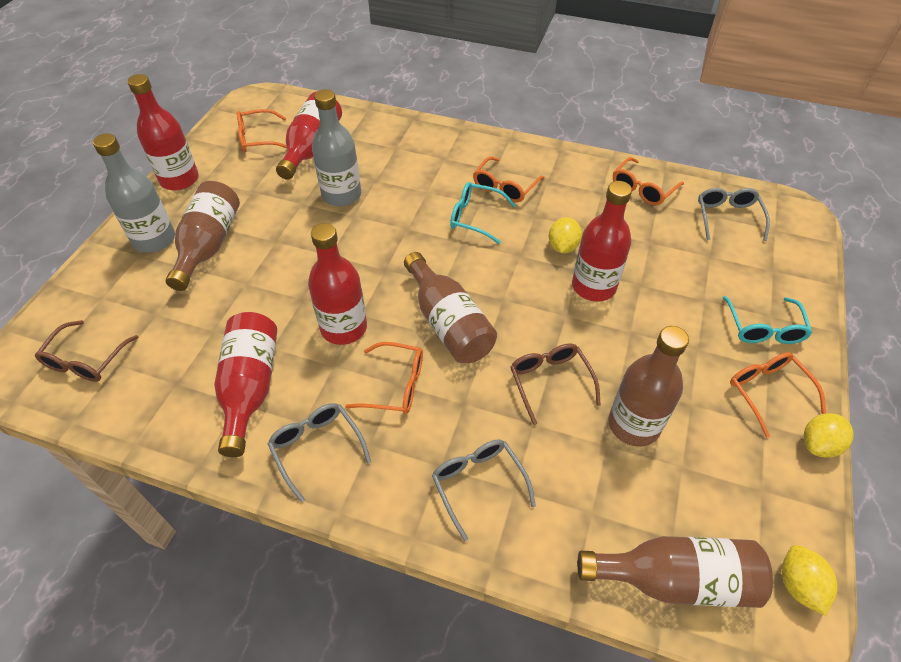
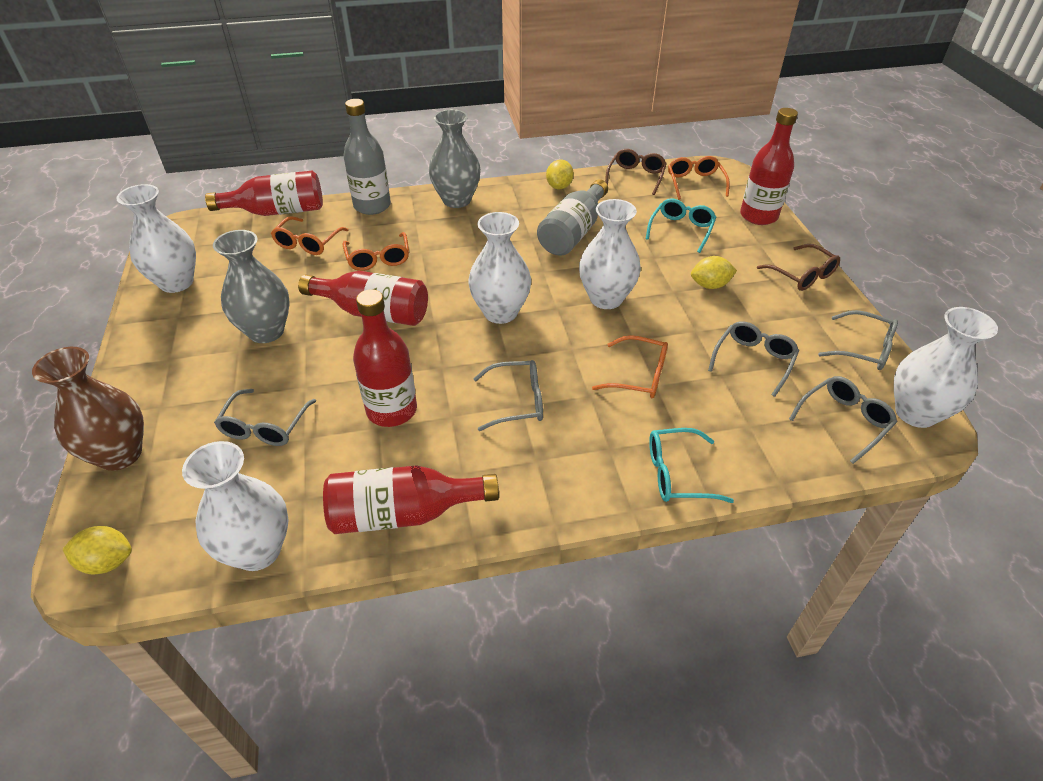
brown bottle: [166,181,240,291] [404,252,497,363] [578,536,773,608] [608,326,689,447] = 4 -> none = 0
brown vase: none = 0 -> [32,347,144,471] = 1
grey glasses: [268,403,371,502] [432,440,536,541] [698,188,770,241] = 3 -> [214,389,316,446] [473,360,543,431] [708,321,799,397] [789,376,897,464] [818,310,898,370] = 5
grey vase: none = 0 -> [213,230,290,343] [429,109,481,208] = 2
orange glasses: [237,109,287,152] [345,342,423,414] [473,156,545,203] [613,157,684,205] [730,352,826,438] = 5 -> [271,216,348,255] [342,232,409,271] [592,335,668,398] [668,156,730,199] = 4
white vase: none = 0 -> [116,184,196,293] [182,441,289,571] [469,212,531,324] [579,199,641,309] [894,307,998,428] = 5

